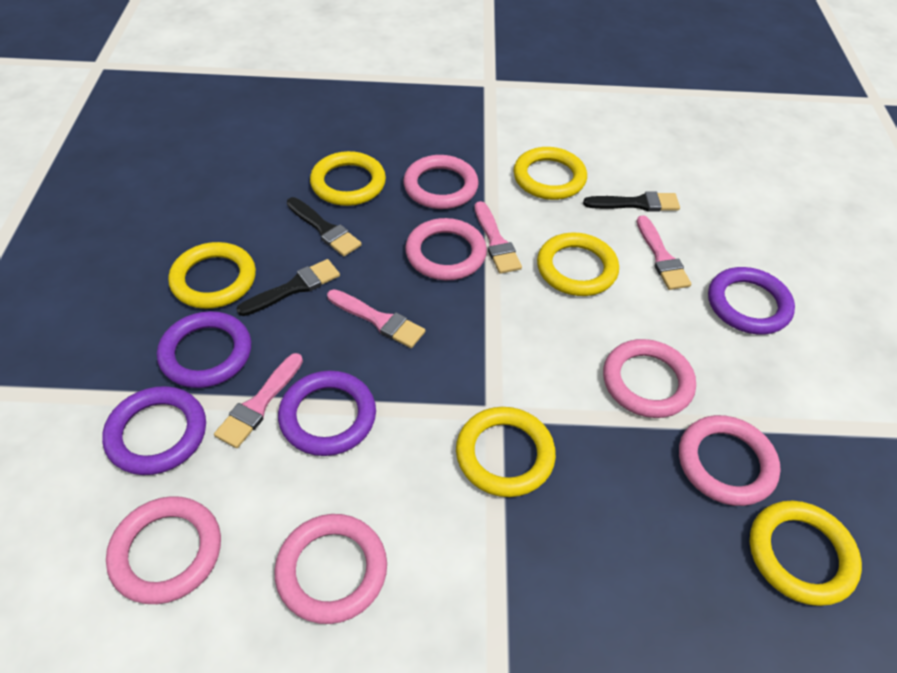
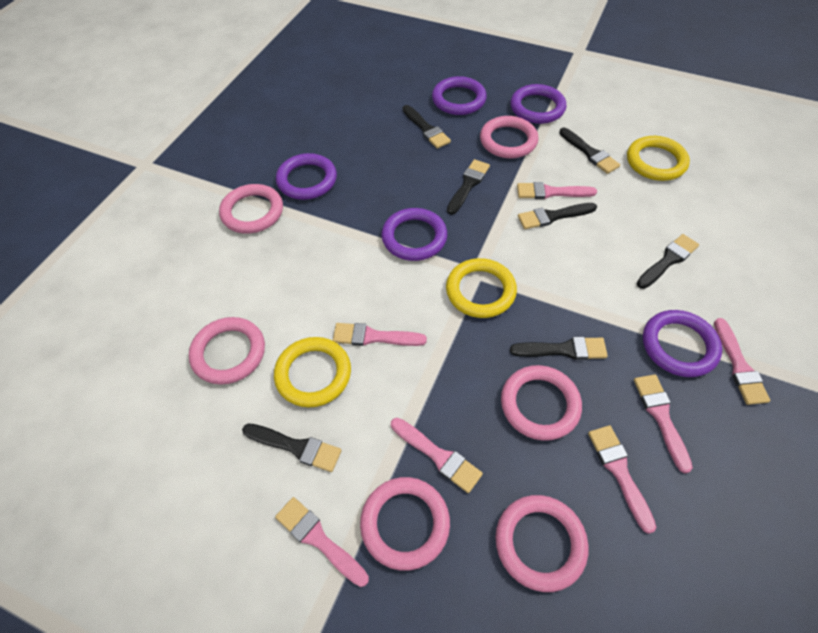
black brush: [236,259,340,316] [287,197,362,256] [583,191,680,212] = 3 -> [242,424,342,472] [402,105,451,149] [447,159,490,215] [510,337,608,360] [518,203,597,229] [559,128,620,174] [637,234,699,289] = 7
pink brush: [214,353,303,448] [327,289,425,348] [474,201,522,274] [637,215,691,290] = 4 -> [275,497,369,587] [333,323,427,346] [391,418,483,493] [517,182,597,199] [588,425,656,534] [634,374,693,473] [714,318,770,405] = 7
purple ring: [102,386,206,475] [157,311,251,388] [278,371,376,456] [708,267,795,335] = 4 -> [276,153,337,200] [382,208,447,261] [432,76,487,115] [511,84,566,124] [643,310,722,377] = 5
yellow ring: [168,242,256,309] [310,151,386,206] [456,407,556,497] [514,147,587,200] [537,233,619,296] [750,501,862,606] = 6 -> [274,337,351,407] [446,258,517,318] [627,136,690,181] = 3

